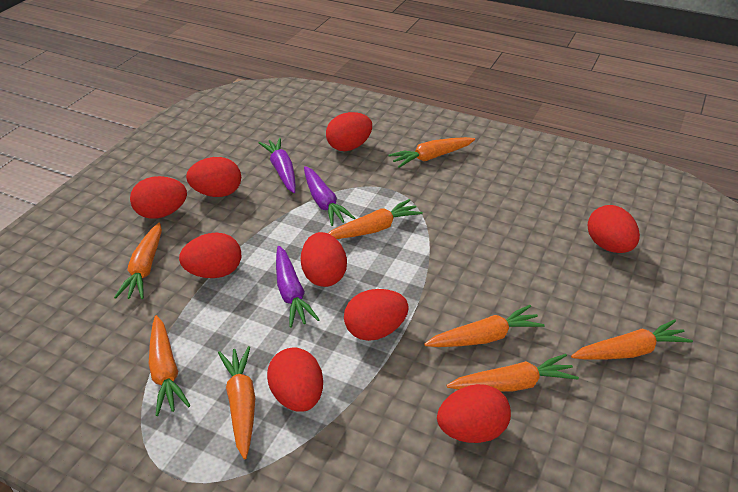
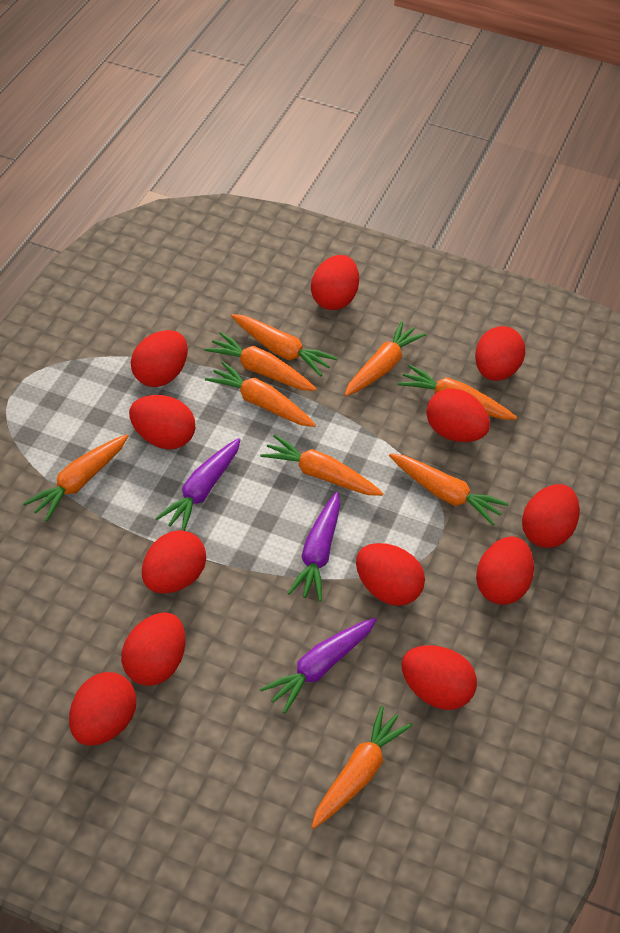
orange carrot: [114,222,162,299] [149,315,191,416] [218,346,255,459] [328,199,423,239] [388,137,475,168] [424,305,545,347] [446,354,579,391] [571,320,693,360] = 8 -> [23,434,128,521] [205,332,316,391] [205,361,316,427] [231,314,337,376] [260,434,383,496] [312,705,413,829] [344,321,426,396] [389,453,509,525] [398,364,517,420] = 9
red egg: [130,176,187,219] [179,233,241,278] [186,157,241,197] [267,347,323,412] [301,232,347,287] [326,112,372,151] [344,289,409,341] [437,384,511,443] [587,205,640,253] = 9 -> [69,672,136,746] [121,613,185,686] [129,395,195,450] [131,330,188,387] [142,530,206,593] [311,255,359,310] [356,543,425,606] [402,645,477,710] [426,388,490,442] [475,326,525,381] [476,536,534,605] [522,484,580,548] = 12

